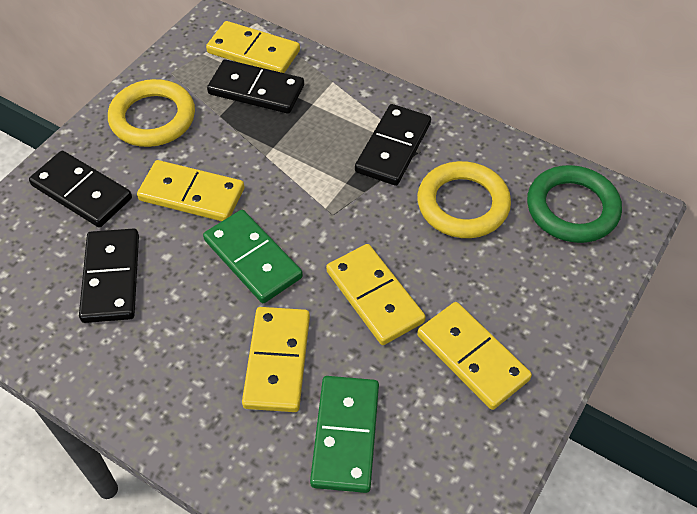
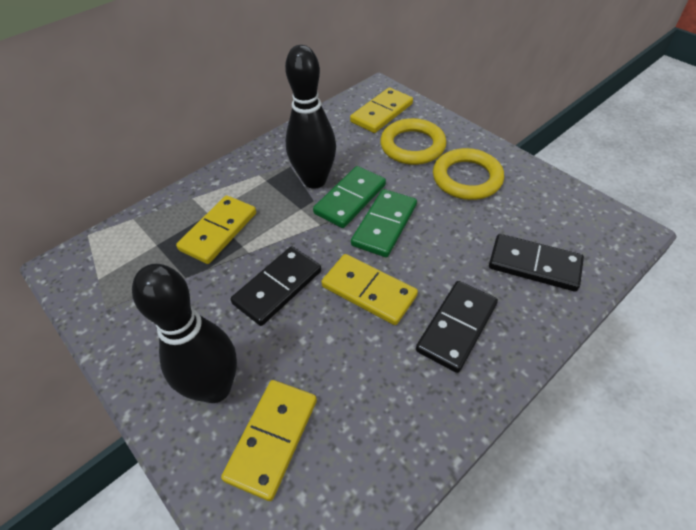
black bowling pin: none = 0 -> [132,264,237,403] [285,45,336,189] = 2
black domino: [29,151,132,227] [79,228,139,323] [207,59,304,114] [355,104,431,186] = 4 -> [231,246,321,326] [416,281,498,373] [489,234,584,291] = 3
green ring: [527,165,622,243] = 1 -> none = 0
yellow domino: [137,160,244,221] [206,21,300,73] [242,307,310,412] [326,244,426,345] [417,302,532,410] = 5 -> [176,195,256,264] [221,380,317,501] [321,254,418,325] [350,88,413,133] = 4

